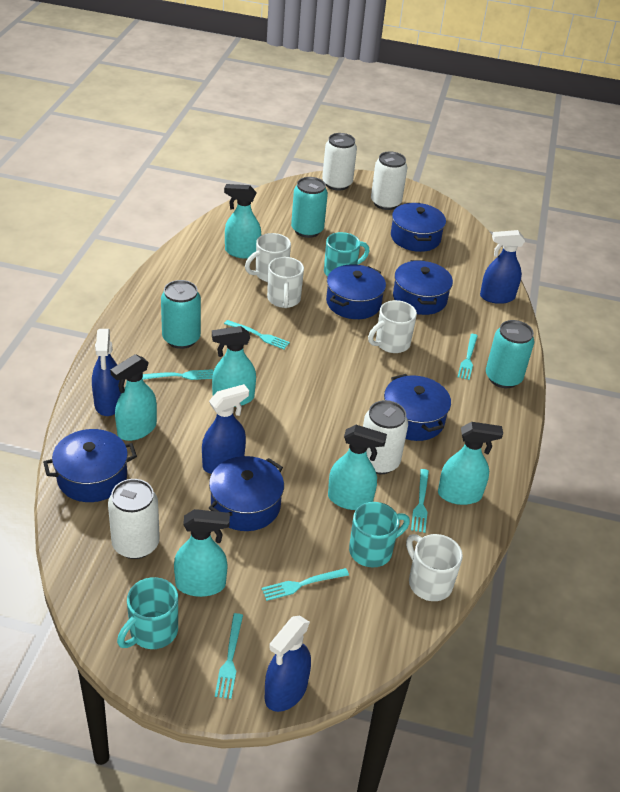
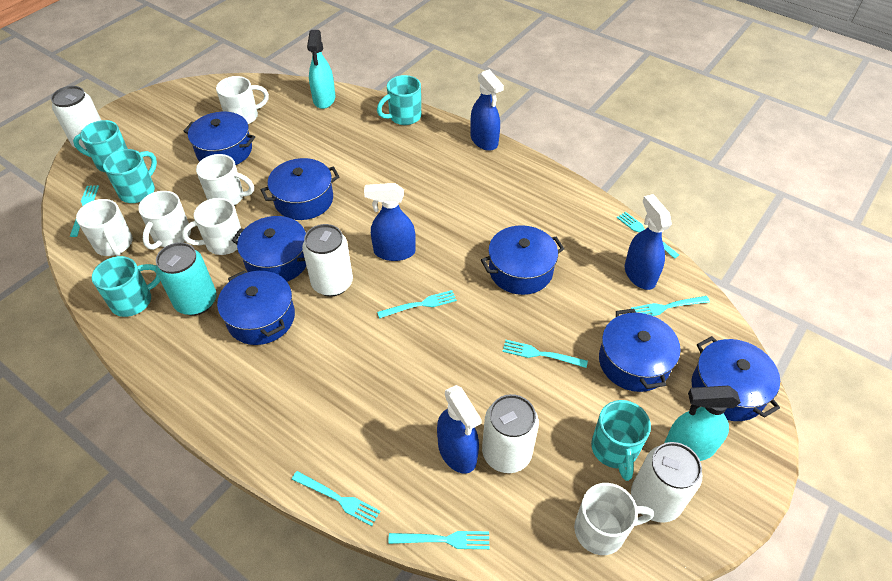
blue pot: [43,429,137,502] [209,456,284,531] [326,264,386,319] [384,374,451,441] [391,203,446,252] [393,260,453,315] = 6 -> [184,112,255,165] [217,270,295,345] [232,216,306,282] [261,158,340,220] [481,225,564,295] [599,308,681,392] [692,336,780,421] = 7
turquoise can: [161,280,201,349] [291,177,328,238] [486,320,534,388] = 3 -> [156,242,216,316] = 1
turquoise fork: [142,369,213,380] [215,613,243,699] [224,320,290,349] [262,568,349,601] [411,469,429,533] [458,334,478,380] = 6 -> [70,185,99,237] [292,471,380,526] [377,290,457,319] [388,531,489,549] [502,340,588,368] [617,212,679,259] [631,296,710,316] = 7
turquoise mug: [117,577,178,649] [324,232,369,277] [349,502,410,568] = 3 -> [73,120,128,172] [92,256,160,317] [103,149,157,203] [377,75,421,125] [591,400,651,481] = 5
turquoise spray bottle: [110,354,157,441] [174,509,230,597] [212,326,256,407] [224,184,261,259] [328,425,387,510] [438,422,503,505] = 6 -> [307,30,335,109] [664,386,741,461] = 2
white mug: [245,233,291,282] [267,257,304,308] [368,300,417,353] [406,534,463,601] = 4 -> [76,199,133,256] [138,191,191,250] [182,198,241,255] [196,154,254,206] [216,76,269,124] [574,483,654,555] = 6

